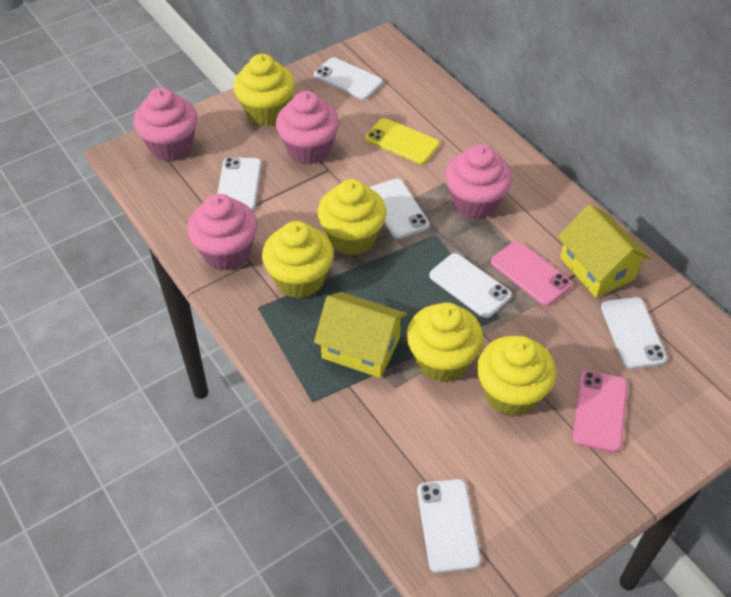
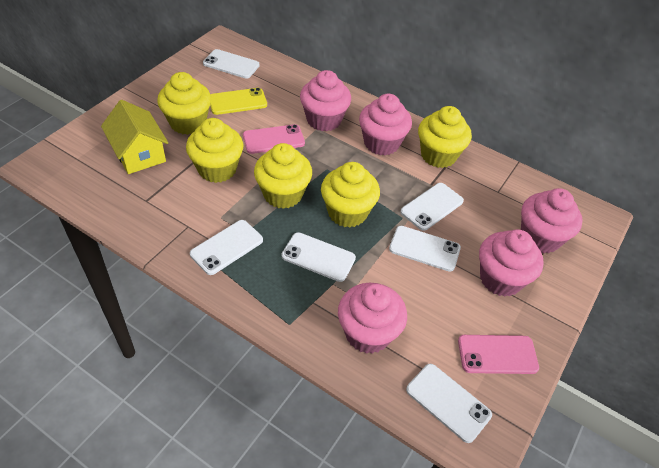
pink cupcake: [134,88,197,161] [187,194,257,270] [276,91,339,165] [445,144,512,220] = 4 -> [300,70,351,132] [338,283,407,354] [359,94,412,155] [479,229,544,297] [521,188,583,253] = 5
yellow house: [314,292,407,378] [558,204,651,298] = 2 -> [101,100,168,174] = 1

